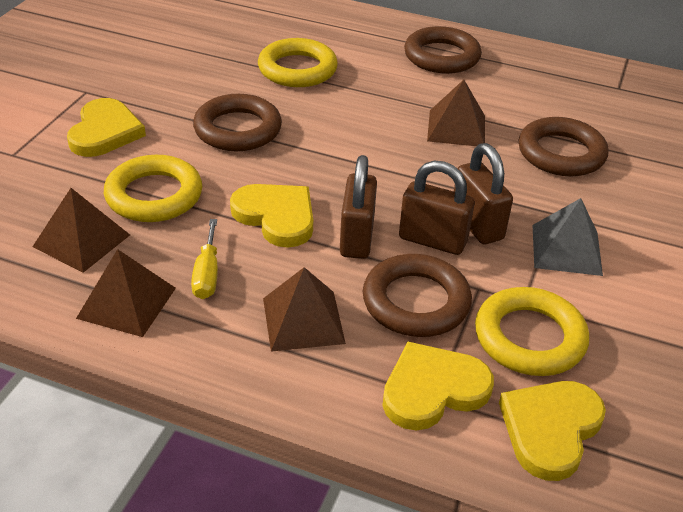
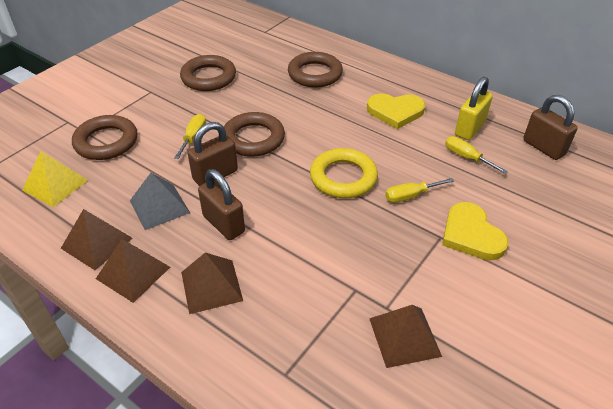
yellow heart: [67,98,146,157] [230,184,313,248] [382,342,494,430] [499,381,606,481] = 4 -> [367,94,425,129] [442,202,509,260] = 2
yellow padlock: none = 0 -> [455,77,493,140] = 1
yellow pyramid: none = 0 -> [22,151,88,207] = 1
yellow ring: [104,155,203,222] [258,38,338,87] [475,287,589,376] = 3 -> [310,148,378,198] = 1
yellow screwdriver: [191,219,218,299] = 1 -> [174,114,206,159] [385,178,454,203] [445,136,508,174] = 3

